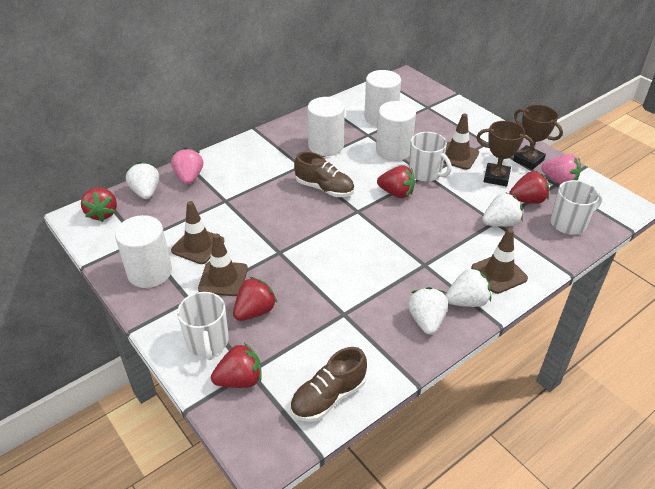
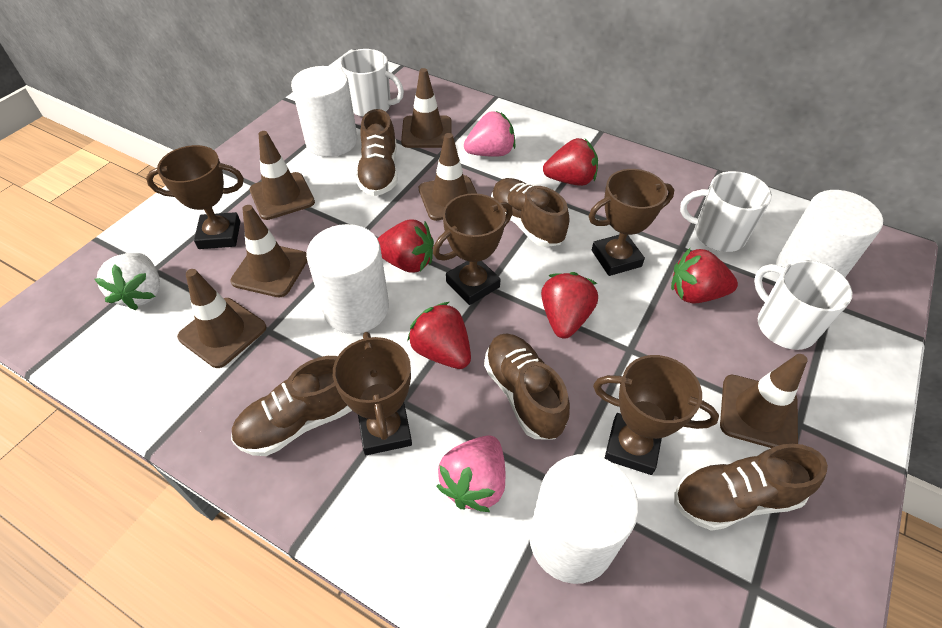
brown shoe: [290,347,367,422] [294,152,354,197] = 2 -> [231,356,352,456] [356,109,398,196] [484,333,570,439] [491,178,569,247] [674,444,828,531] = 5
brown traffic cone: [171,201,224,264] [198,234,248,296] [443,113,479,170] [471,228,528,294] = 4 -> [177,269,267,368] [230,205,307,297] [249,131,315,220] [401,68,452,148] [419,133,477,221] [720,354,807,448] = 6
brown trophy: [476,121,534,186] [513,105,563,170] = 2 -> [146,145,244,249] [333,332,412,455] [433,193,513,305] [589,169,674,276] [593,355,719,475] = 5
white strawberry: [126,162,159,199] [408,287,448,334] [445,268,491,307] [482,192,523,227] = 4 -> [95,253,160,310] = 1

